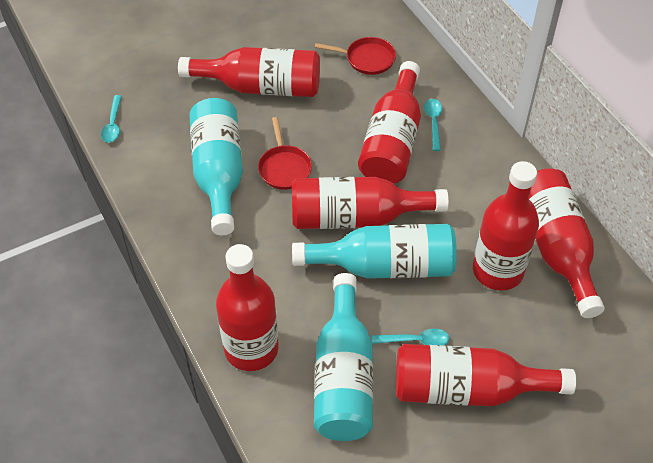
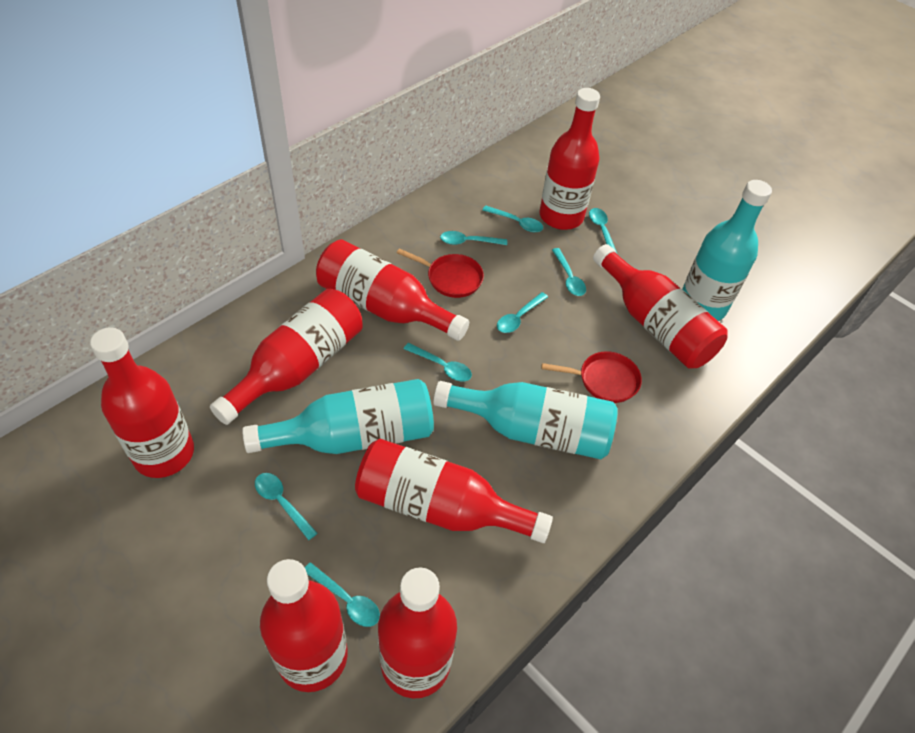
red bottle: [178,47,320,97] [216,244,279,371] [292,177,449,229] [358,61,421,184] [396,344,576,406] [473,161,539,291] [529,168,605,318] = 7 -> [90,327,194,478] [210,289,363,425] [260,559,348,692] [316,240,469,341] [355,439,553,543] [378,567,457,698] [539,88,600,230] [593,244,727,369] = 8
turquoise spoon: [101,95,122,143] [372,328,449,345] [424,99,442,151] = 3 -> [255,473,317,540] [305,562,380,627] [404,343,472,381] [440,231,507,245] [482,205,543,232] [497,292,548,333] [552,248,586,296] [589,208,618,255] = 8

